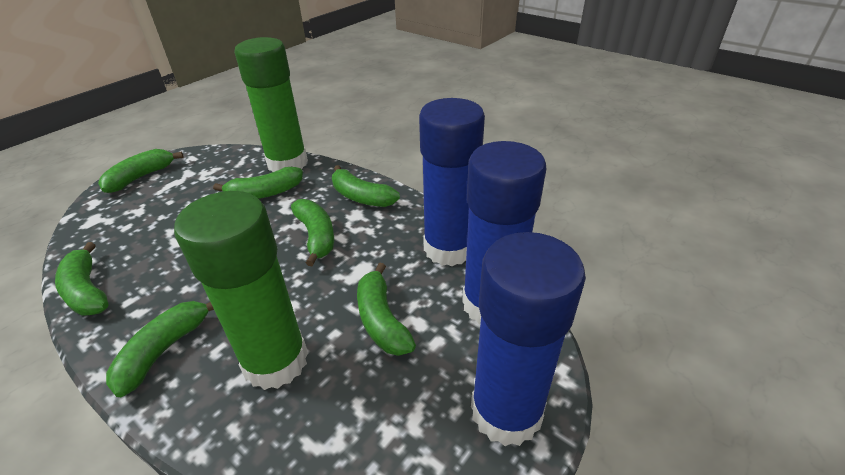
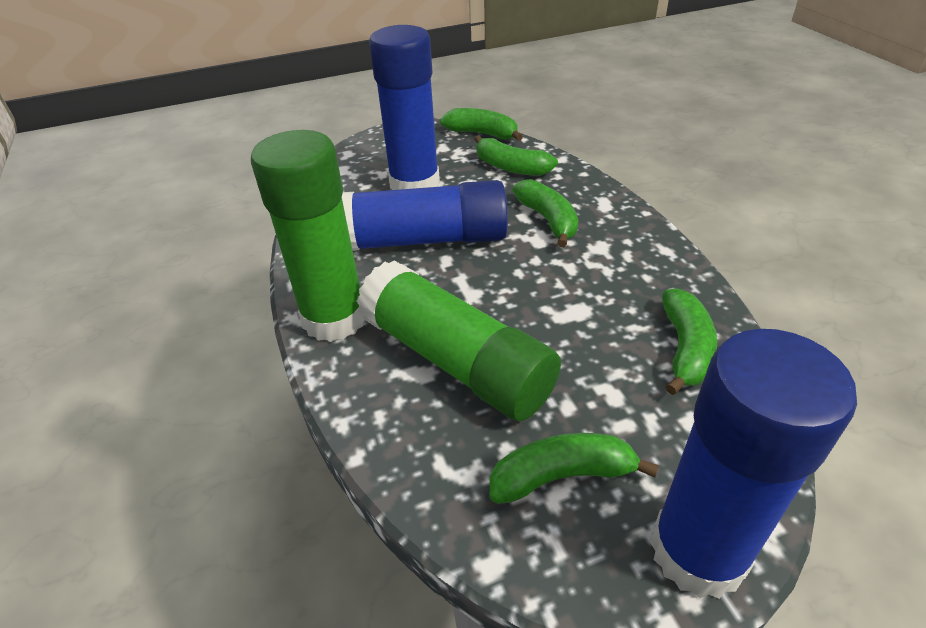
green banana: [55,242,109,316] [98,149,184,193] [106,301,214,397] [213,167,303,199] [291,199,334,266] [332,165,400,207] [357,263,416,356] = 7 -> [440,108,523,141] [474,135,558,176] [490,433,659,504] [512,179,578,247] [662,288,717,395] = 5

